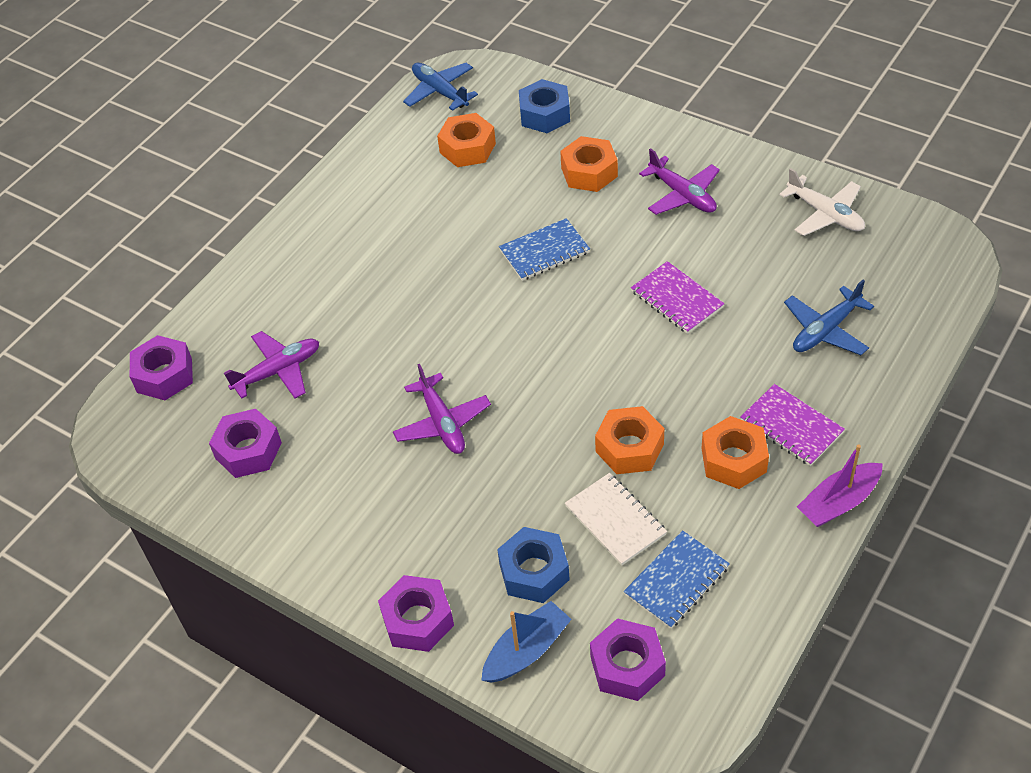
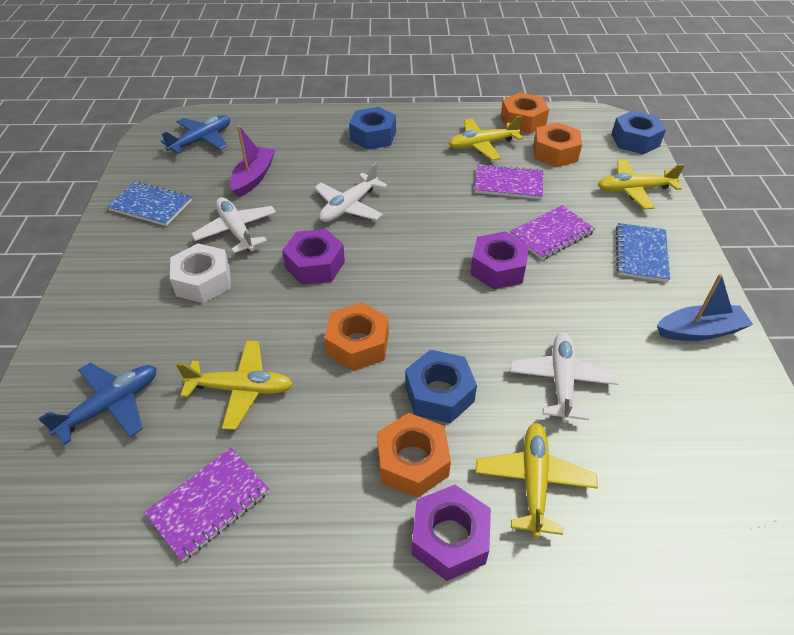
blue nut: [497,527,570,603] [519,79,570,133] = 2 -> [349,107,396,150] [405,350,477,423] [611,111,666,154] = 3
purple notebook: [631,261,725,334] [740,384,845,466] = 2 -> [144,448,269,562] [475,164,543,199] [510,205,595,260] = 3
purple nut: [130,335,193,400] [209,409,282,478] [378,575,454,652] [590,618,666,701] = 4 -> [282,229,345,285] [411,485,491,581] [470,231,530,289] = 3
purple plane: [224,331,319,399] [393,364,491,454] [639,148,720,215] = 3 -> none = 0
white notebook: [565,473,667,566] = 1 -> none = 0
white nut: none = 0 -> [170,244,231,303] = 1
white plane: [779,168,865,236] = 1 -> [191,197,276,253] [314,163,387,222] [510,332,619,423] = 3
yellow plane: none = 0 -> [176,341,293,430] [448,116,523,161] [475,423,598,538] [597,159,685,209] = 4

